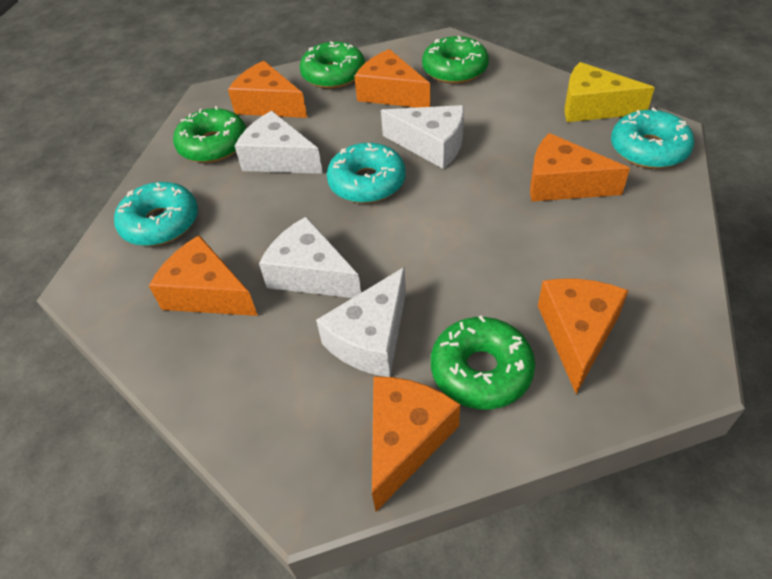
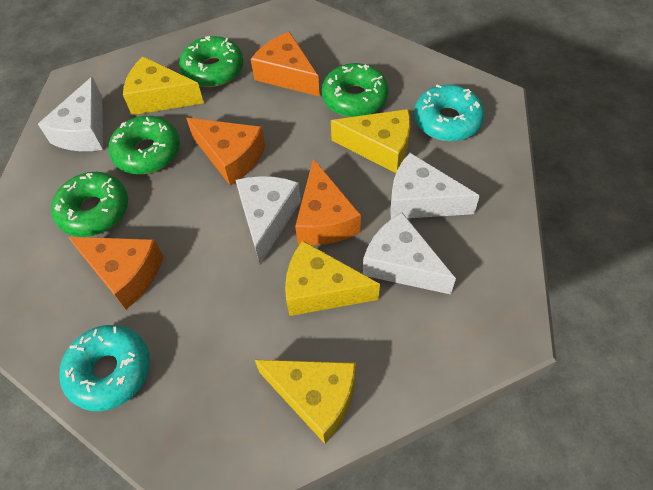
orange cheese: [149,235,258,316] [228,61,307,118] [354,49,430,108] [372,376,460,511] [530,133,630,202] [538,279,629,394] = 6 -> [68,237,164,309] [186,118,265,186] [251,32,320,97] [295,159,361,245] = 4
turquoise donut: [114,182,198,246] [327,143,406,203] [611,108,695,169] = 3 -> [59,325,150,411] [414,84,485,142] = 2
yellow cheese: [564,62,655,122] = 1 -> [123,57,204,115] [255,360,356,444] [285,240,380,316] [331,109,410,173] = 4

